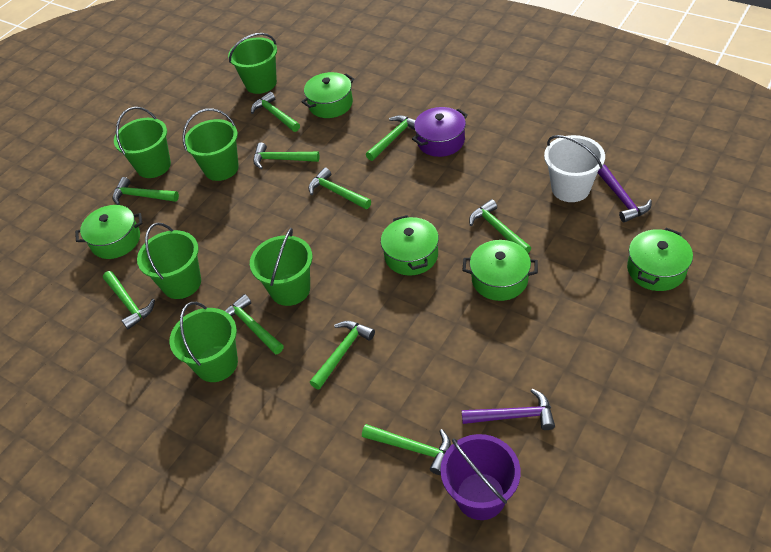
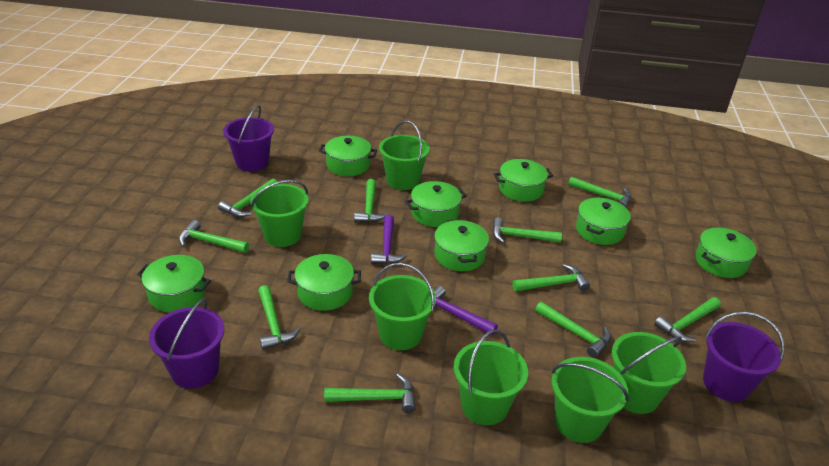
green pot: [75,205,142,259] [301,72,354,118] [381,215,439,276] [462,240,538,301] [627,228,693,291] = 5 -> [137,255,211,312] [287,254,361,311] [319,136,377,176] [405,181,467,227] [434,219,489,271] [494,159,553,202] [576,198,631,245] [695,227,757,278] = 8
purple bucket: [440,434,520,520] = 1 -> [149,298,224,389] [223,105,274,171] [703,311,784,402] = 3
purple pot: [412,107,468,157] = 1 -> none = 0
white bucket: [544,135,605,202] = 1 -> none = 0

